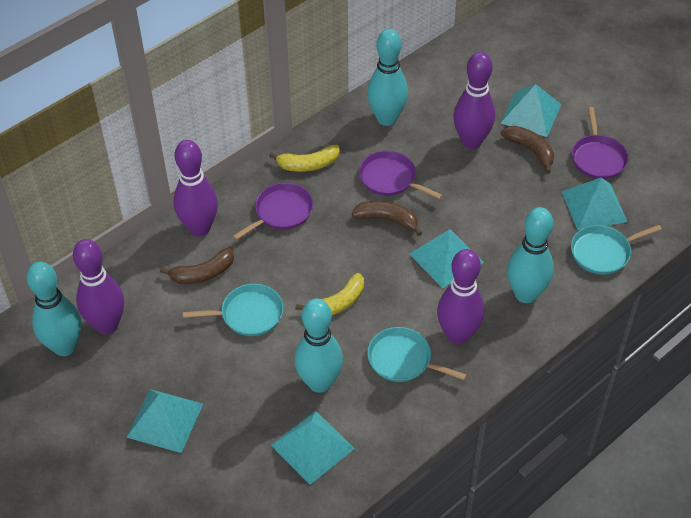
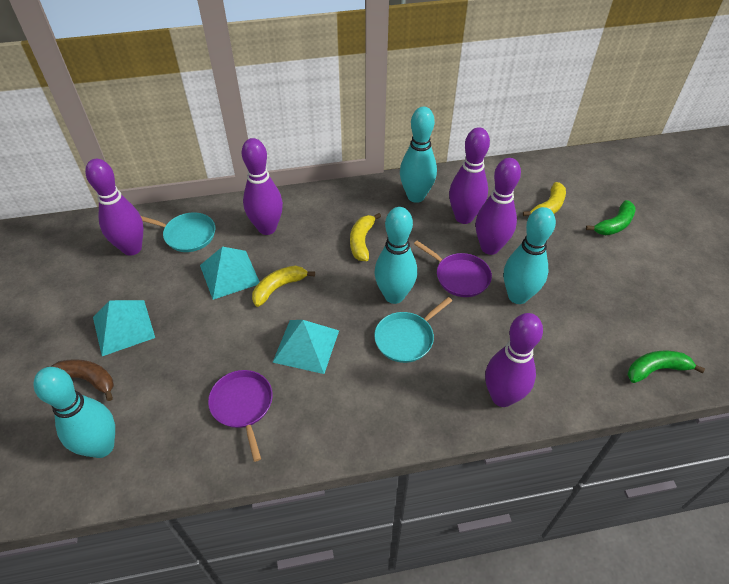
brown banana: [160,247,234,284] [352,201,422,236] [501,126,554,173] = 3 -> [51,359,114,401] = 1
green banana: none = 0 -> [586,200,636,235] [628,351,705,383] = 2
purple bowling pin: [73,239,124,334] [174,140,218,236] [437,249,484,344] [453,52,495,149] = 4 -> [85,159,143,256] [242,138,283,235] [449,127,490,224] [476,158,521,255] [485,313,543,407] = 5
purple pan: [233,183,313,240] [359,151,443,199] [572,107,629,179] = 3 -> [208,370,273,462] [414,241,492,297] = 2
turquoise pan: [183,284,283,336] [368,327,467,382] [571,225,662,275] = 3 -> [141,212,215,252] [374,297,452,363] = 2
turquoise pyramid: [127,389,203,453] [271,410,355,485] [409,229,484,288] [500,84,562,137] [562,178,627,230] = 5 -> [93,300,155,356] [200,246,260,300] [272,320,339,374] = 3
yellow banana: [269,145,340,172] [295,273,364,315] = 2 -> [252,266,315,307] [350,213,381,261] [523,182,566,216] = 3

